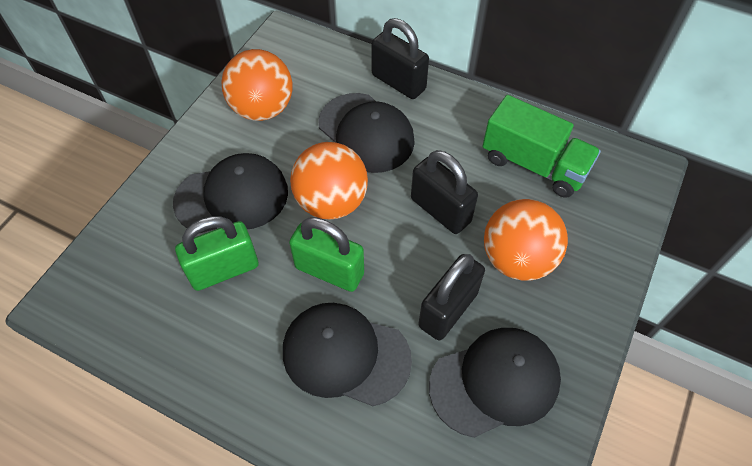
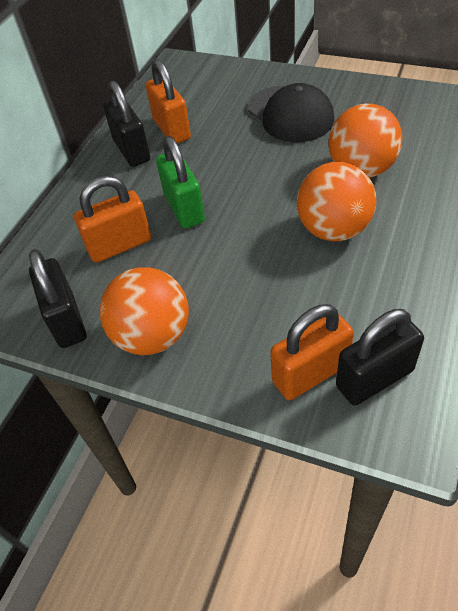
black cap: [173,153,288,233] [283,303,412,406] [318,93,415,173] [429,328,561,438] = 4 -> [248,83,335,142] = 1
green padlock: [175,216,259,291] [289,217,364,292] = 2 -> [156,136,205,229] = 1
green truck: [482,95,601,198] = 1 -> none = 0
orange padlock: none = 0 -> [74,176,151,263] [146,59,191,144] [270,304,354,400] = 3

